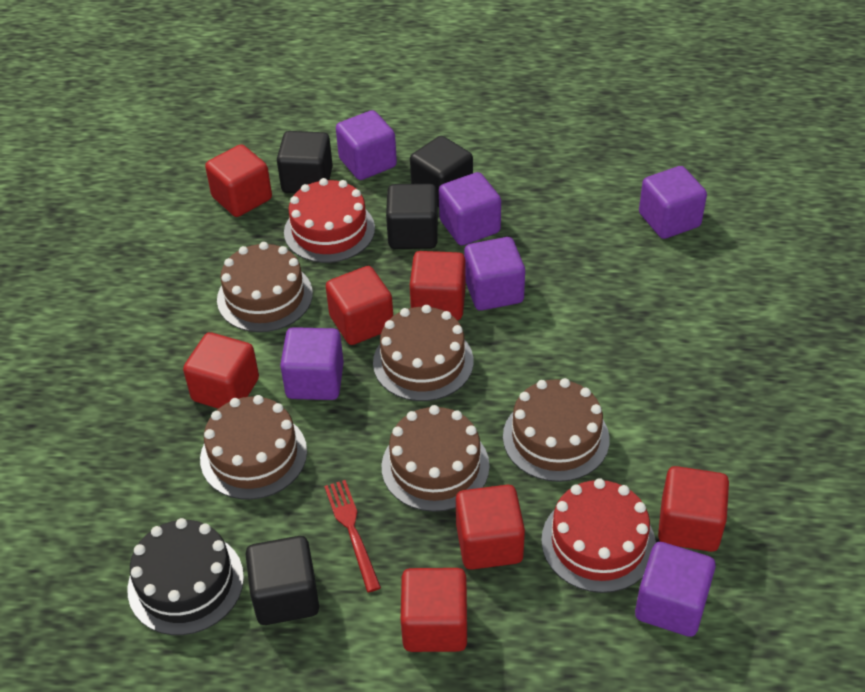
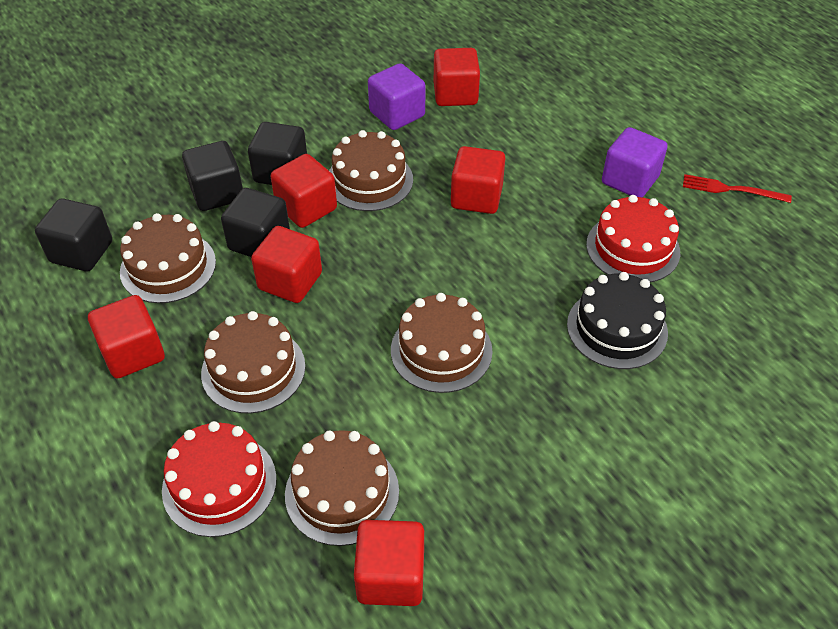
purple cube: [280,327,344,400] [336,110,397,180] [439,172,501,246] [464,237,525,311] [635,542,716,637] [639,166,707,239] = 6 -> [368,63,425,130] [602,127,668,197] = 2
red cube: [183,332,259,409] [205,144,272,217] [326,266,393,345] [401,568,467,652] [410,251,466,320] [456,485,525,570] [658,466,729,552] = 7 -> [88,295,165,379] [251,226,322,303] [271,154,337,228] [354,520,424,606] [434,48,480,106] [451,146,505,214] = 6

